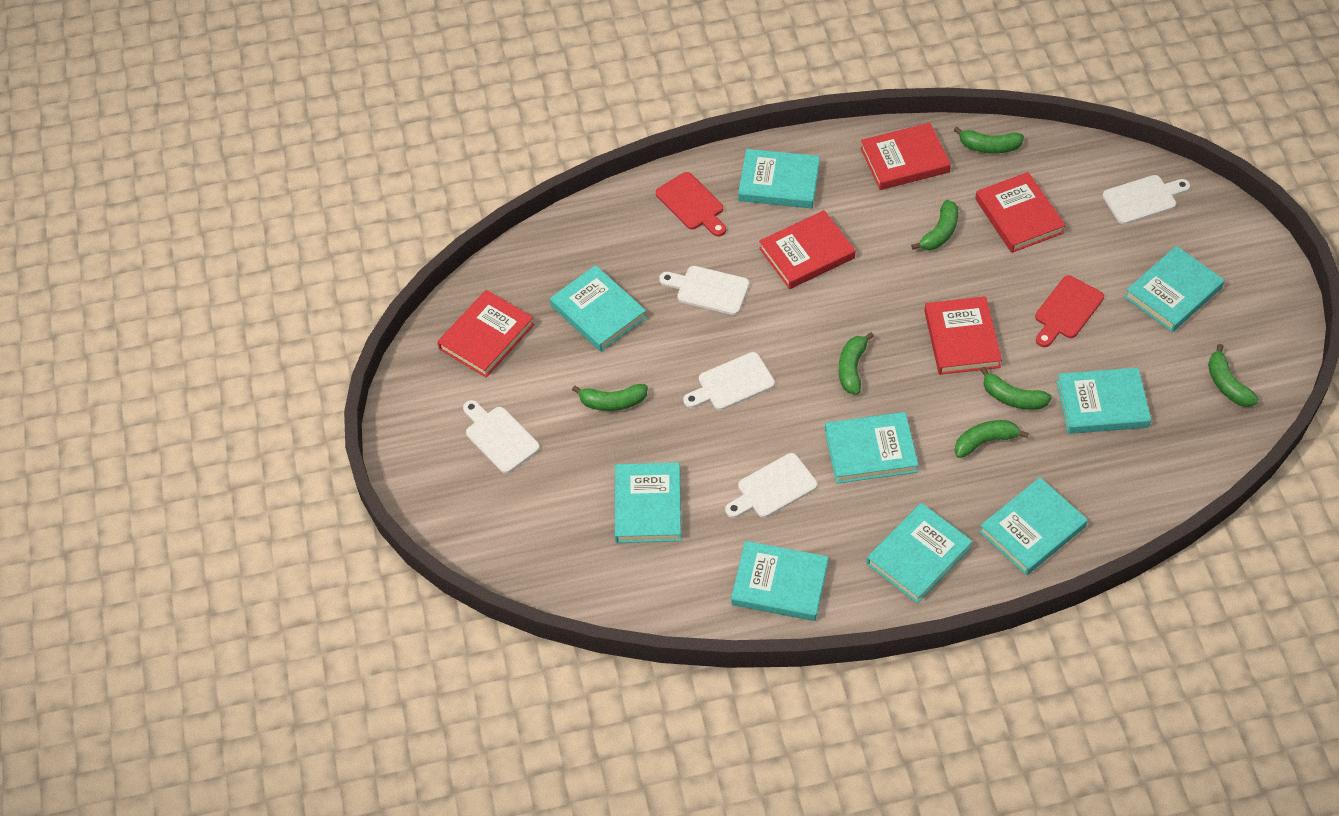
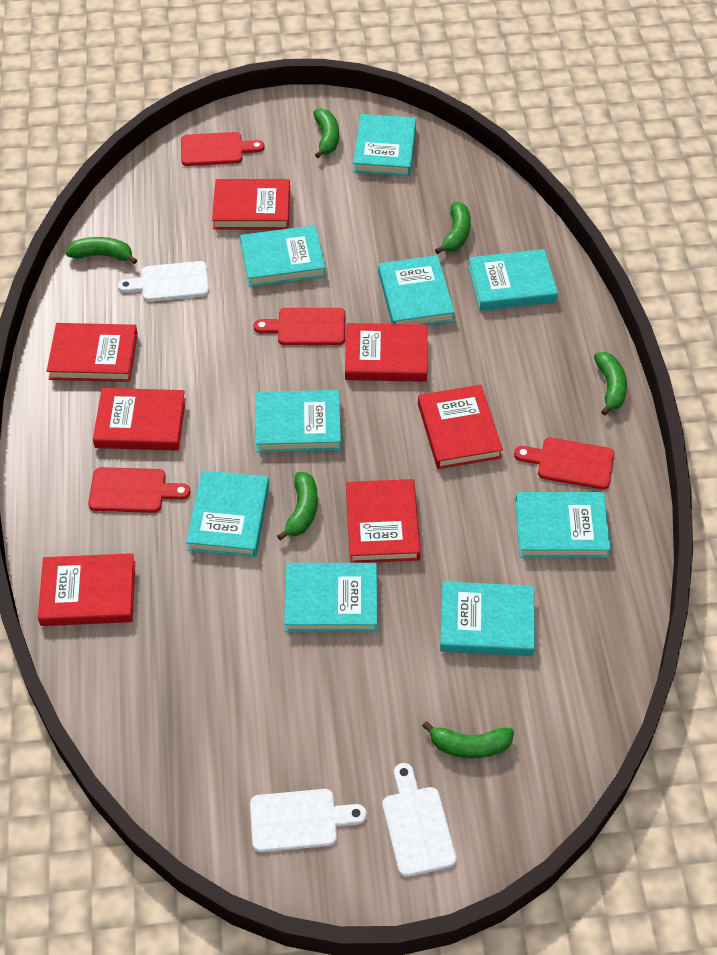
green banana: [572,384,648,411] [839,332,874,394] [911,200,958,250] [954,127,1024,154] [954,420,1029,458] [980,367,1052,410] [1208,344,1259,407] = 7 -> [66,237,137,264] [277,472,318,540] [313,108,339,158] [422,721,514,758] [435,202,471,254] [594,352,627,415] = 6
red book: [437,290,535,377] [759,210,856,289] [860,123,951,190] [924,296,1002,375] [975,172,1066,253] = 5 -> [38,553,135,626] [47,323,138,382] [93,388,186,451] [212,179,290,230] [345,323,427,382] [346,479,421,563] [418,385,503,469] = 7
red cutting board: [656,172,726,237] [1035,275,1104,347] = 2 -> [88,467,191,513] [181,132,265,166] [253,308,345,345] [514,438,614,490] = 4
white cutting board: [463,400,540,473] [659,266,749,315] [683,352,775,410] [725,453,817,518] [1103,175,1190,224] = 5 -> [118,261,209,302] [250,789,367,852] [382,763,456,877] = 3

